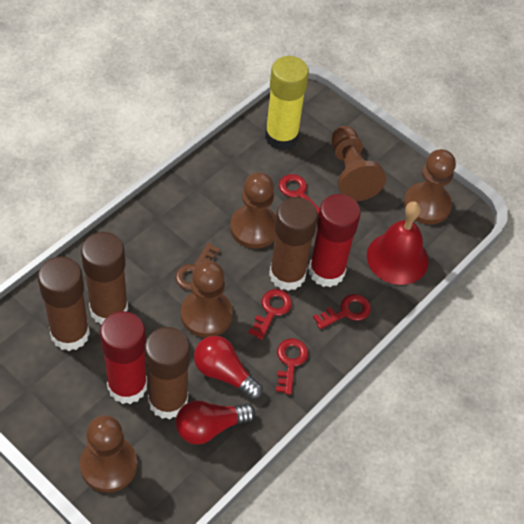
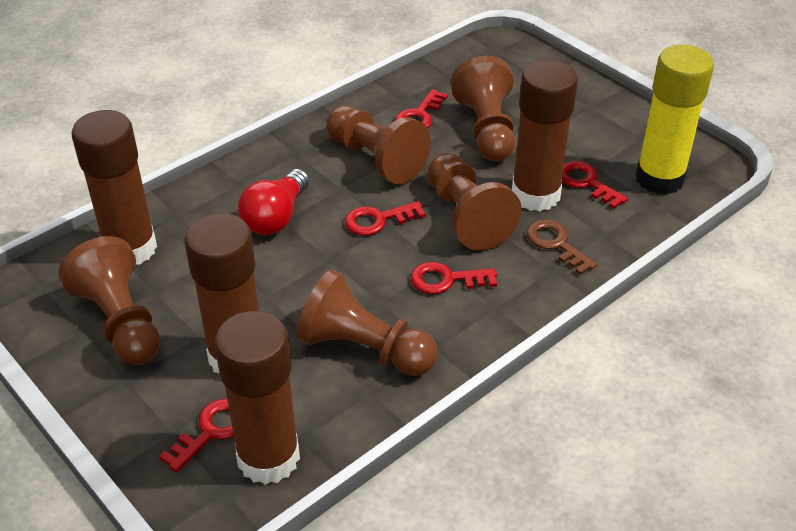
red bell: [367,201,429,285] = 1 -> none = 0
red glue stick: [100,311,147,404] [309,194,361,287] = 2 -> none = 0
red key: [249,289,292,340] [276,338,308,395] [279,174,320,215] [313,294,371,329] = 4 -> [159,399,234,472] [345,201,426,236] [395,89,448,128] [411,262,497,294] [562,161,628,209] = 5
red light bulb: [176,400,255,445] [194,336,263,400] = 2 -> [238,169,309,235] = 1

